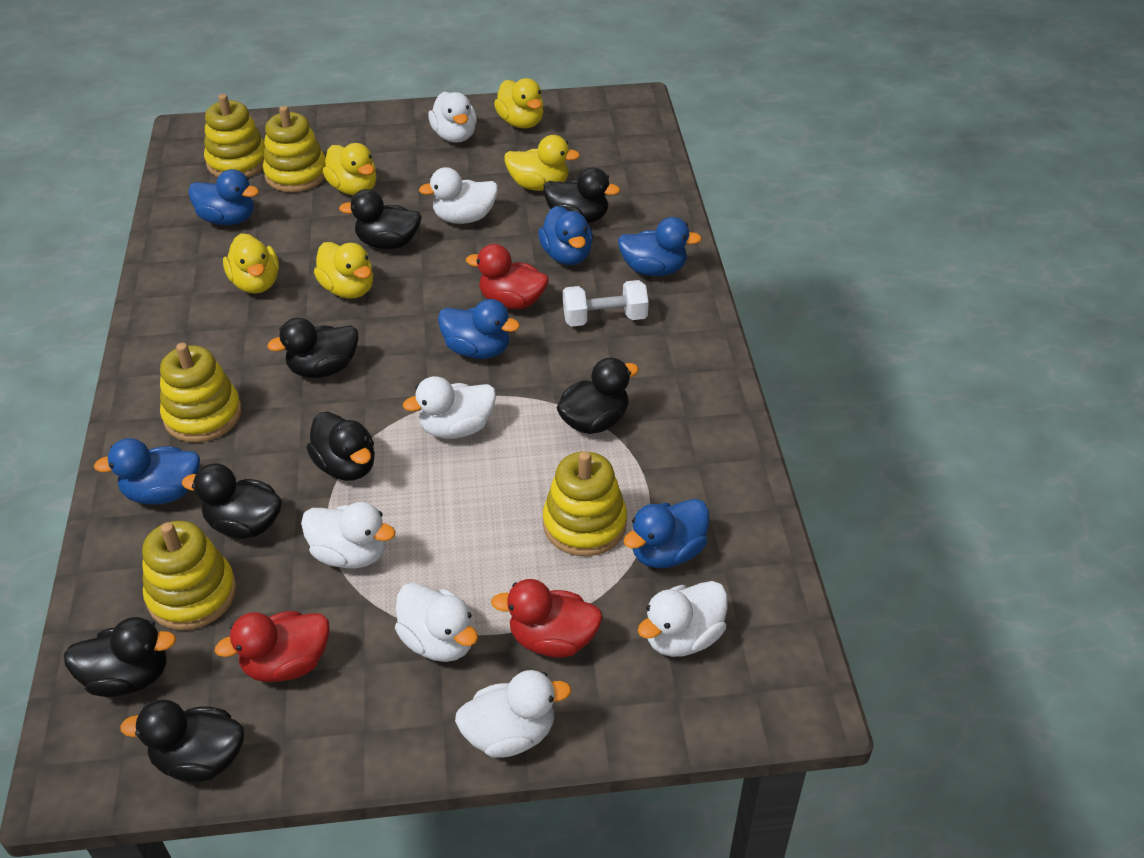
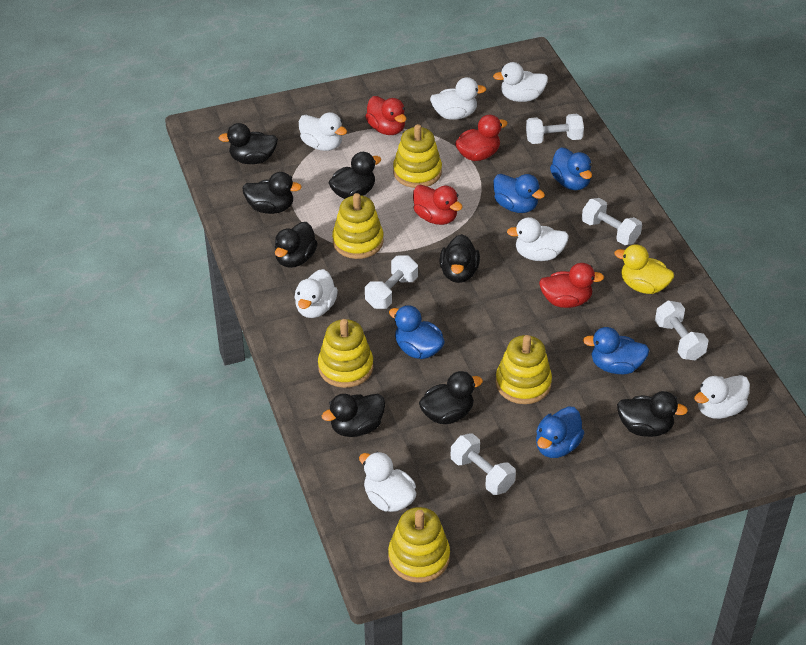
blue duck: [94,438,200,505] [188,169,259,225] [438,299,520,359] [538,206,593,265] [618,217,702,276] [623,499,709,568] = 6 -> [389,305,445,359] [493,174,545,213] [536,406,584,458] [550,147,592,190] [583,327,649,374] = 5
red duck: [215,611,330,682] [466,244,549,309] [491,579,603,658] = 3 -> [365,96,406,135] [413,185,463,225] [455,115,508,161] [539,263,604,308] = 4
white dumbbell: [563,280,649,327] = 1 -> [365,255,418,309] [451,433,516,495] [526,114,584,144] [582,198,642,245] [655,301,709,360] = 5
yellow duck: [223,233,279,294] [314,242,373,299] [323,143,377,195] [494,78,543,128] [504,135,580,191] = 5 -> [614,244,674,294] = 1

